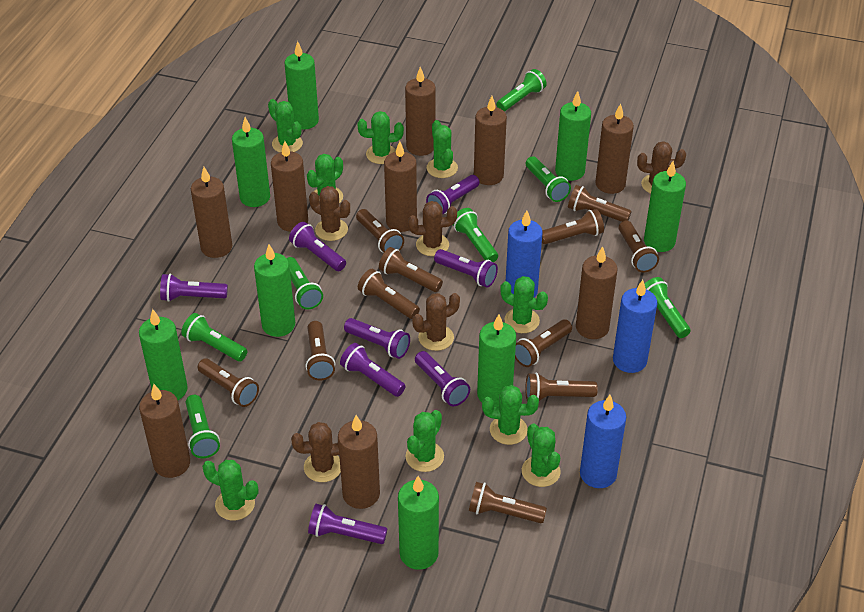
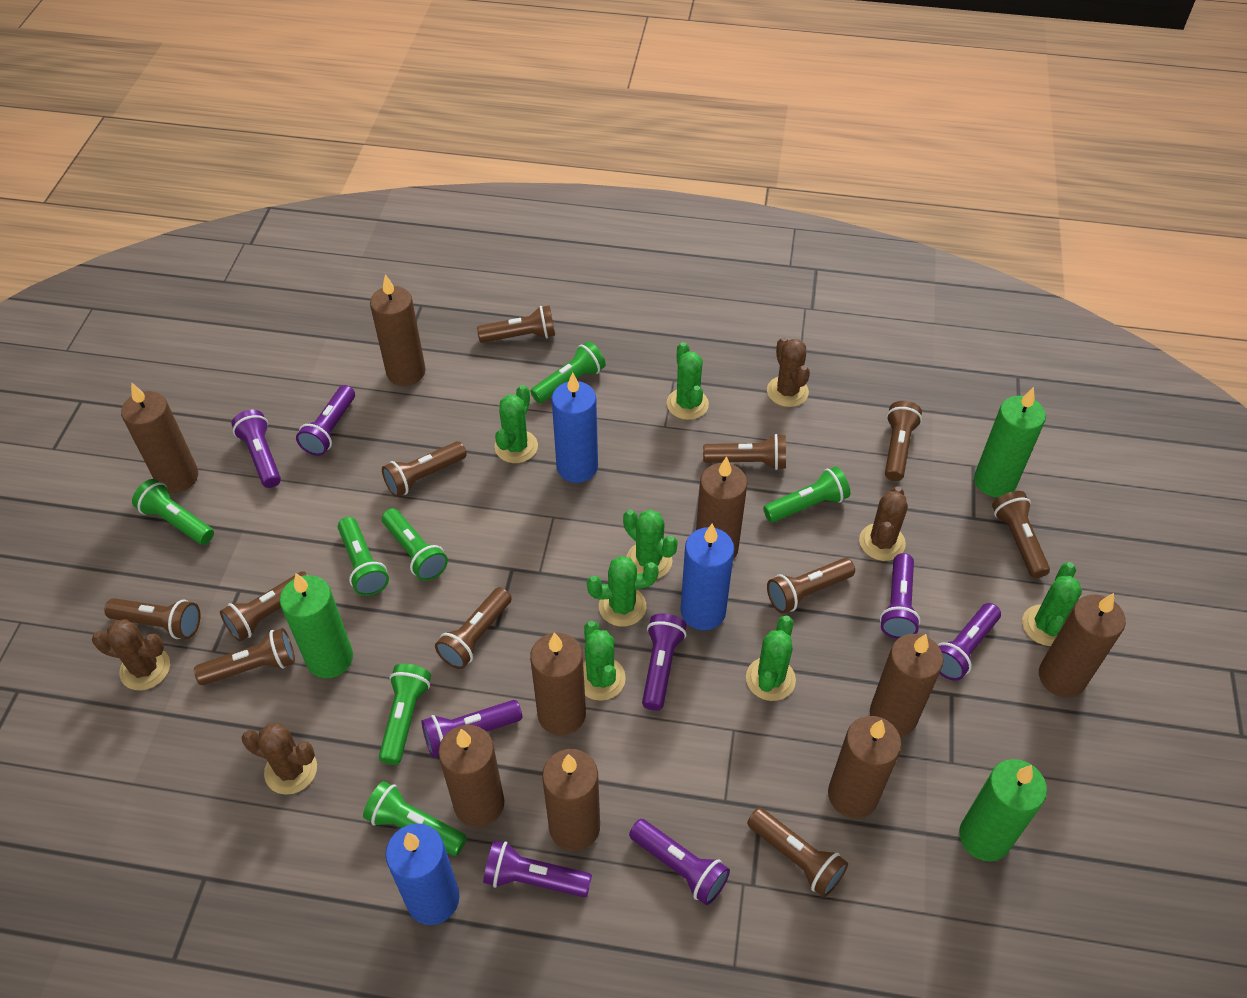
brown cactus: [291,422,341,482] [309,186,350,241] [408,201,457,256] [412,293,460,351] [637,141,686,194] = 5 -> [92,619,170,690] [242,723,317,795] [767,337,810,407] [859,486,908,561] = 4
green cactus: [202,460,259,521] [268,99,303,153] [307,154,343,203] [357,111,404,164] [406,410,444,472] [427,120,458,178] [482,385,539,445] [500,276,548,333] [522,423,561,487] = 9 -> [495,385,538,463] [583,621,626,701] [587,556,659,627] [623,510,678,579] [667,342,709,420] [746,616,796,701] [1022,562,1082,646] = 7
green candle: [139,309,188,400] [232,117,270,207] [254,244,295,337] [285,41,319,129] [398,476,439,570] [477,314,516,407] [555,91,591,181] [644,161,686,252] = 8 -> [280,573,353,678] [959,759,1047,861] [974,387,1046,497] = 3

